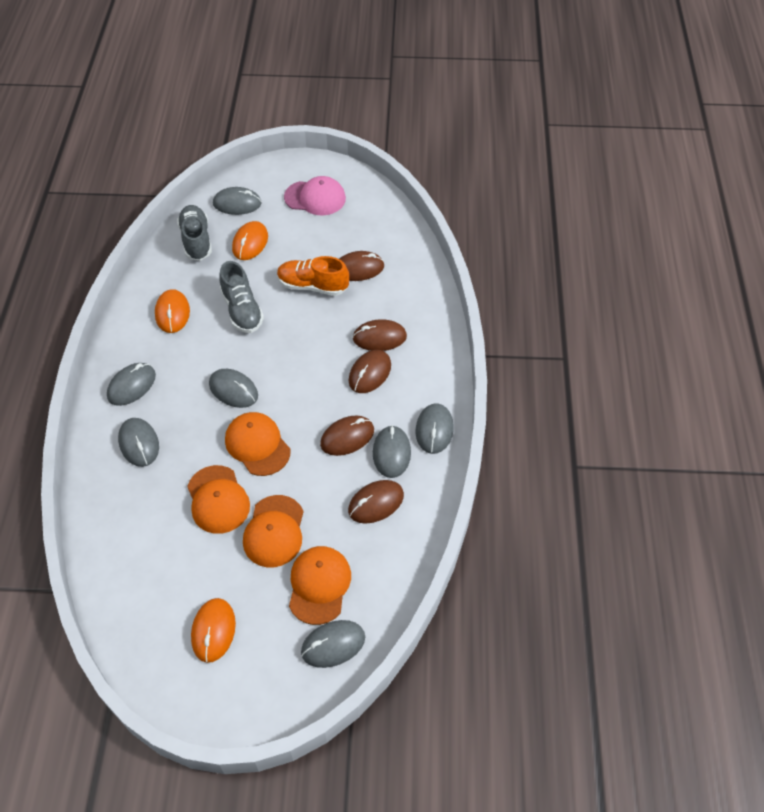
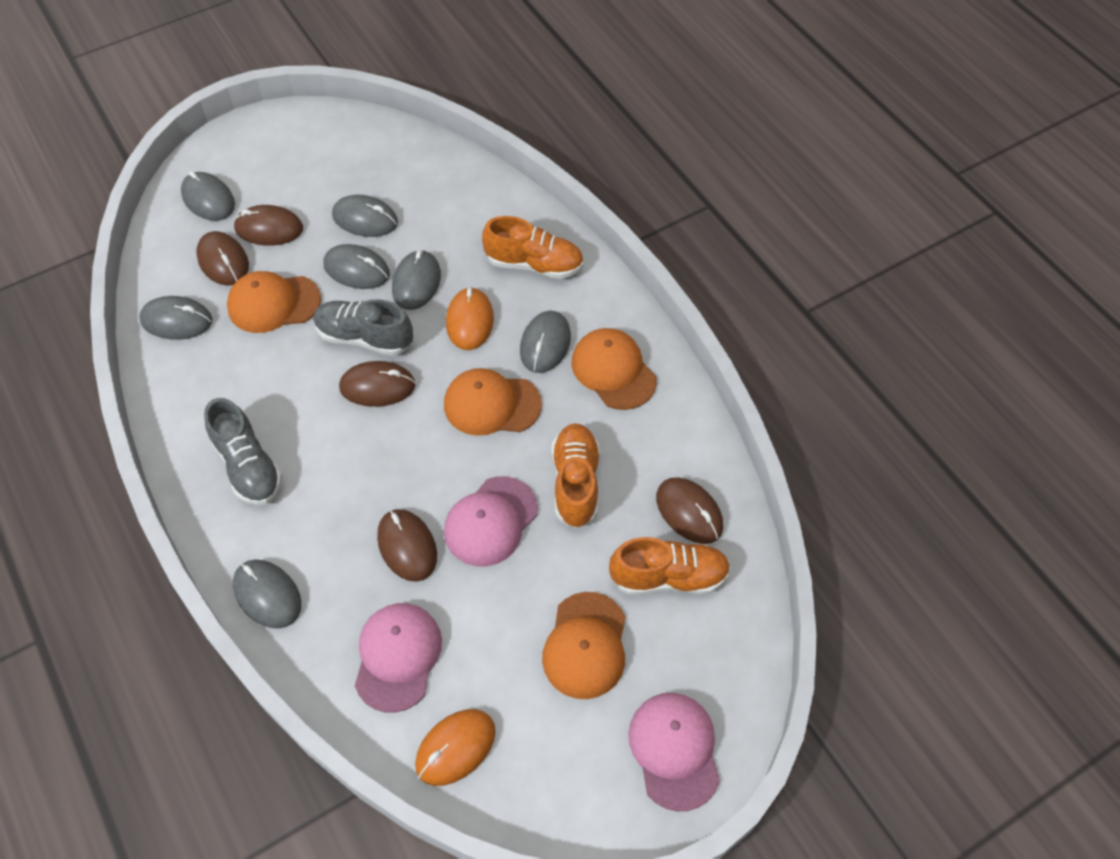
orange mouse: [155,289,190,333] [191,598,236,663] [232,221,268,260] = 3 -> [415,709,496,786] [446,287,494,350] = 2
orange shoe: [277,256,349,296] = 1 -> [482,216,583,279] [552,423,600,528] [609,537,731,595] = 3
pink cap: [284,176,346,215] = 1 -> [355,603,442,713] [444,476,538,566] [628,693,720,812] = 3

